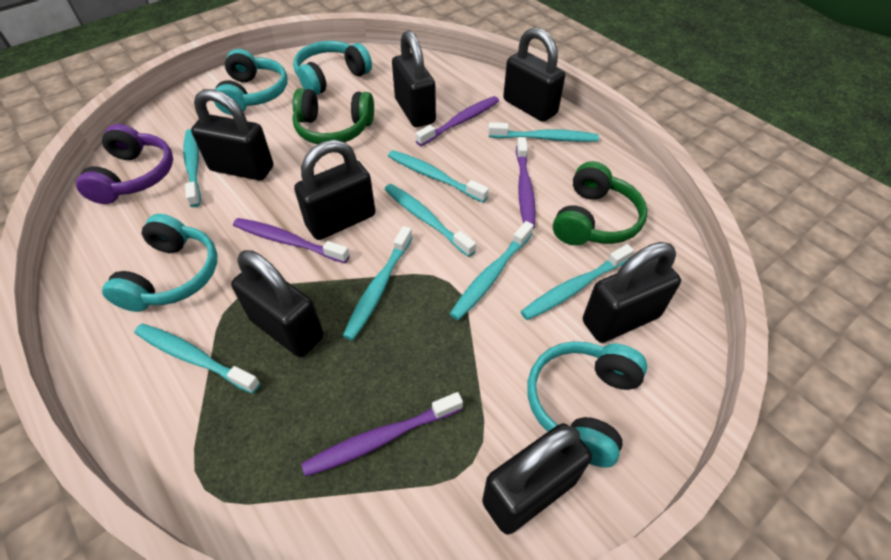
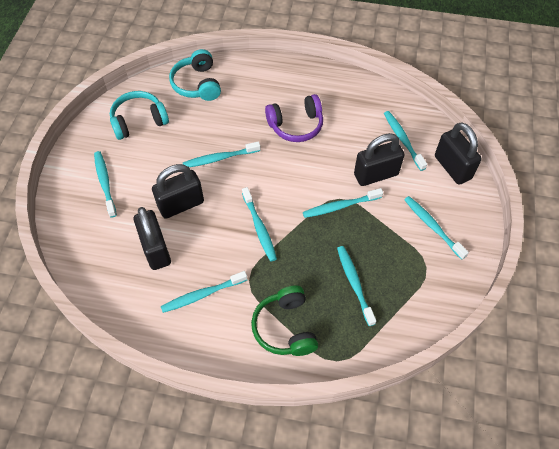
black padlock: [191,89,273,181] [231,250,324,357] [294,140,375,240] [392,31,436,127] [482,423,592,535] [503,27,565,122] [583,242,681,343] = 7 -> [134,207,171,270] [152,164,204,219] [354,133,404,186] [435,122,482,185] = 4
green headphones: [292,88,374,144] [553,161,648,245] = 2 -> [251,286,318,356] = 1
purple toothbrush: [233,218,350,263] [301,392,463,477] [416,96,499,146] [516,137,536,229] = 4 -> none = 0
turquoise headphones: [102,214,217,312] [214,49,287,115] [293,41,372,95] [527,341,648,468] = 4 -> [110,91,169,140] [169,49,221,101] = 2

